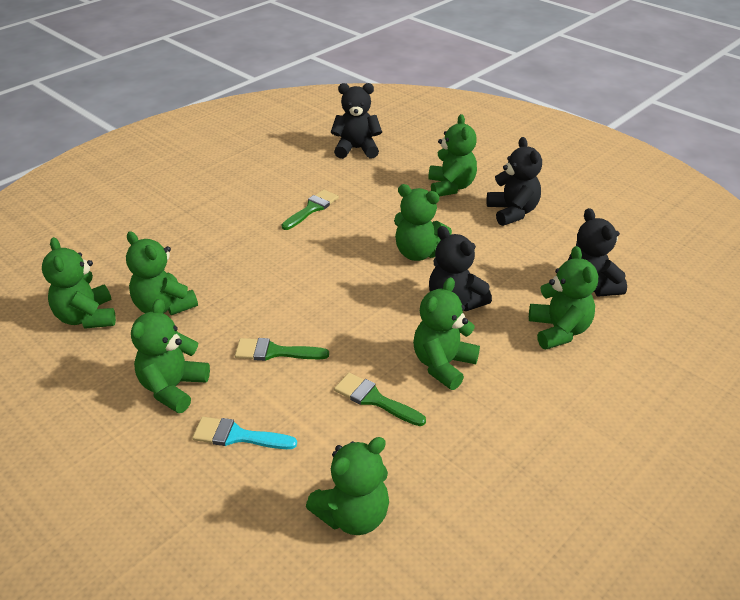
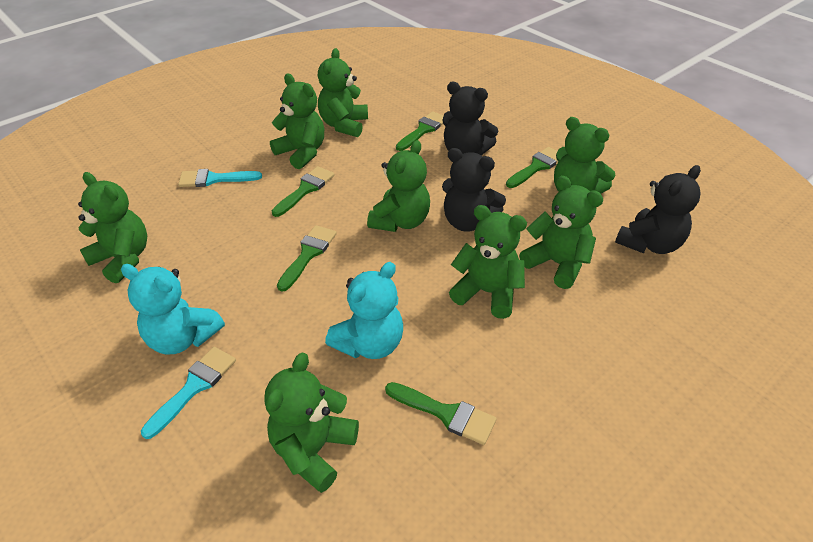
black teddy bear: [331,83,382,159] [429,226,492,311] [486,137,542,226] [568,208,627,297] = 4 -> [442,81,498,155] [442,148,506,232] [615,165,701,254] = 3
green brush: [235,338,329,361] [282,190,339,230] [334,373,426,426] = 3 -> [272,166,335,217] [277,225,337,292] [385,382,497,445] [396,111,444,151] [506,147,559,188] = 5
turquoise brush: [192,417,297,449] = 1 -> [141,347,236,439] [178,169,262,187] = 2
turquoise teddy bear: none = 0 -> [121,264,225,354] [325,262,403,359] = 2

